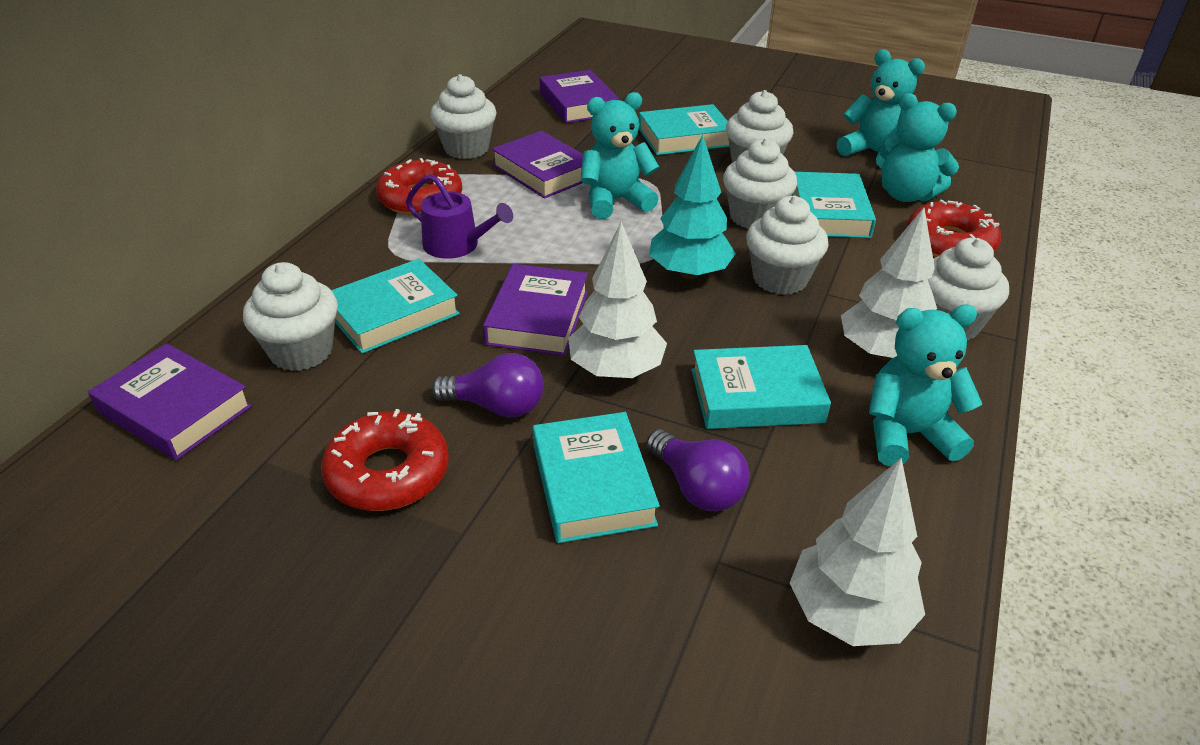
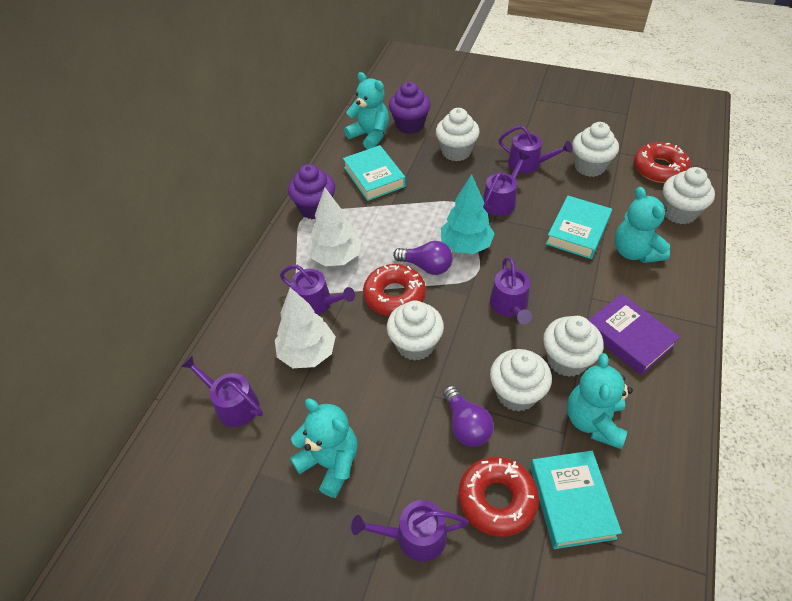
purple book: [88,343,252,460] [483,264,588,356] [492,131,583,199] [539,70,619,123] = 4 -> [588,294,680,375] = 1
purple cupcake: none = 0 -> [288,164,335,219] [389,82,431,134] = 2
purple watering can: [406,174,513,259] = 1 -> [181,356,263,427] [280,265,355,315] [351,500,469,562] [483,152,530,216] [490,257,532,324] [499,125,572,173] = 6
turquoise book: [331,259,460,354] [533,412,660,543] [639,104,730,155] [691,345,831,429] [792,172,876,238] = 5 -> [343,145,406,201] [530,451,622,549] [546,196,612,259] = 3
white tree: [568,222,667,378] [790,458,925,646] [841,207,937,360] = 3 -> [275,288,336,368] [308,188,362,266] = 2

